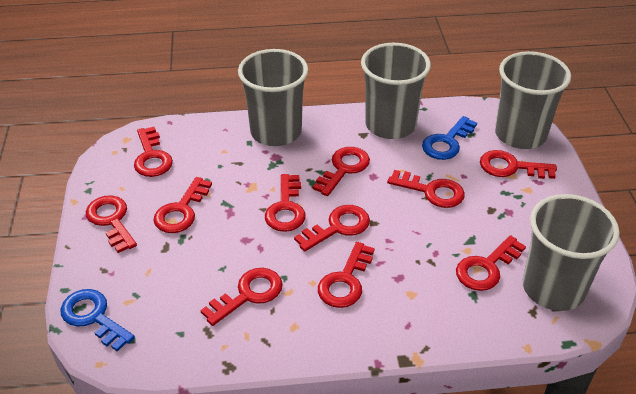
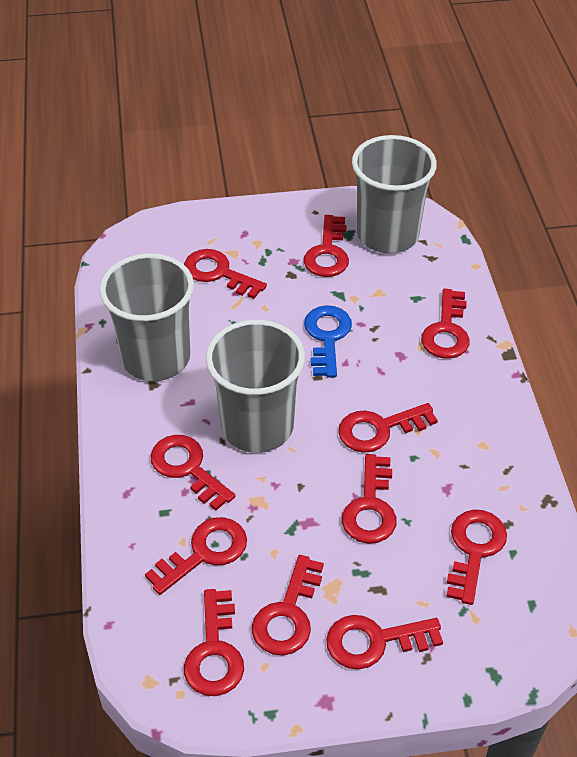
blue key: [61,289,135,352] [422,116,477,160] = 2 -> [304,305,352,378] = 1
grey cup: [238,49,308,146] [361,43,431,139] [495,51,571,149] [523,194,620,311] = 4 -> [99,253,194,381] [206,320,305,453] [352,135,437,253] = 3

